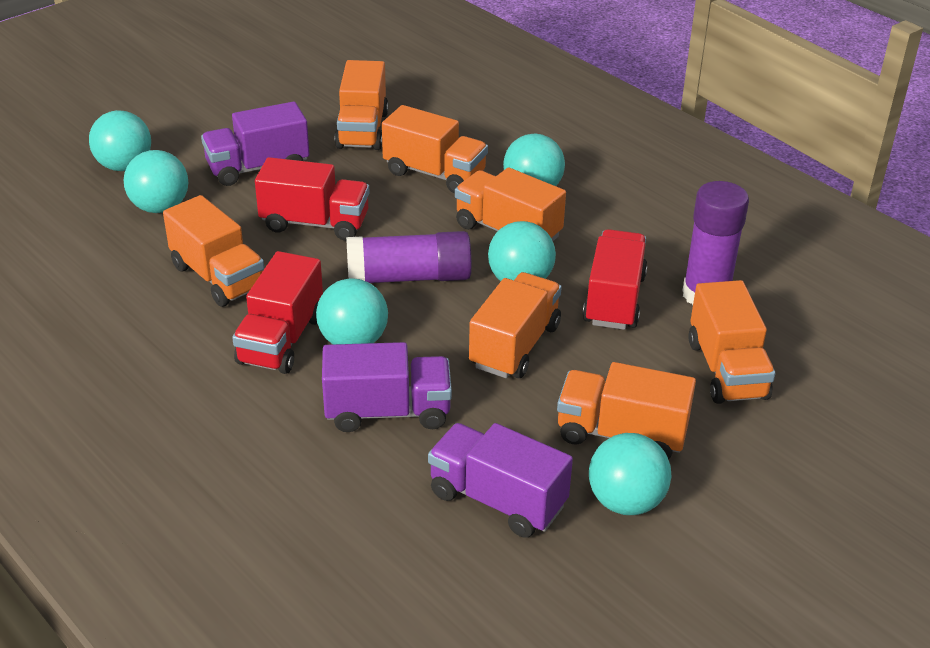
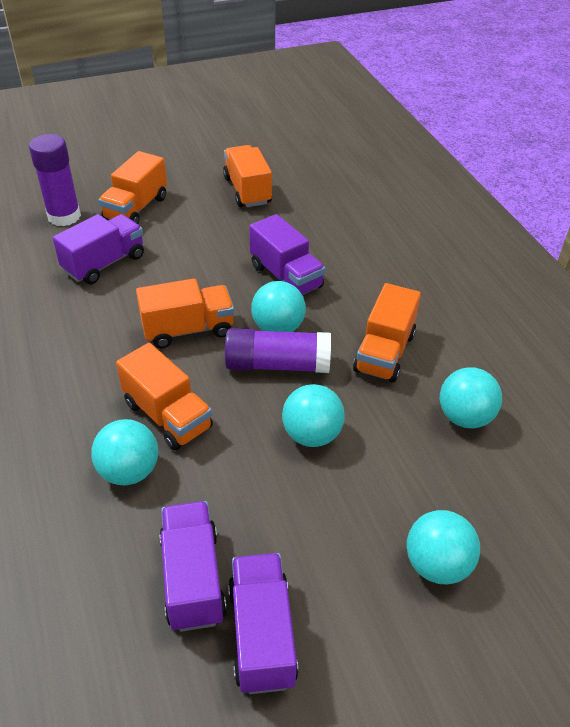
orange truck: [163,195,264,307] [335,60,389,150] [382,105,488,194] [455,167,566,241] [469,272,562,378] [557,362,696,459] [688,280,775,404] = 7 -> [98,151,167,224] [116,343,213,450] [136,279,234,349] [223,145,272,207] [353,283,421,383] = 5
purple truck: [201,101,309,186] [322,342,452,432] [428,423,573,538] = 3 -> [53,214,144,284] [160,501,227,632] [228,553,298,694] [249,214,325,295] = 4
red truck: [232,251,323,374] [255,157,370,241] [583,229,648,330] = 3 -> none = 0
turquoise ball: [89,110,151,171] [123,150,188,213] [316,278,388,344] [488,221,556,281] [503,133,565,186] [589,433,671,515] = 6 -> [91,419,158,485] [251,281,306,332] [282,384,345,447] [407,510,480,585] [440,367,502,428] = 5

